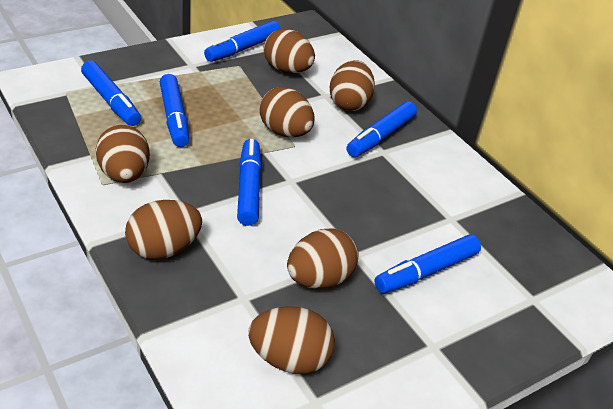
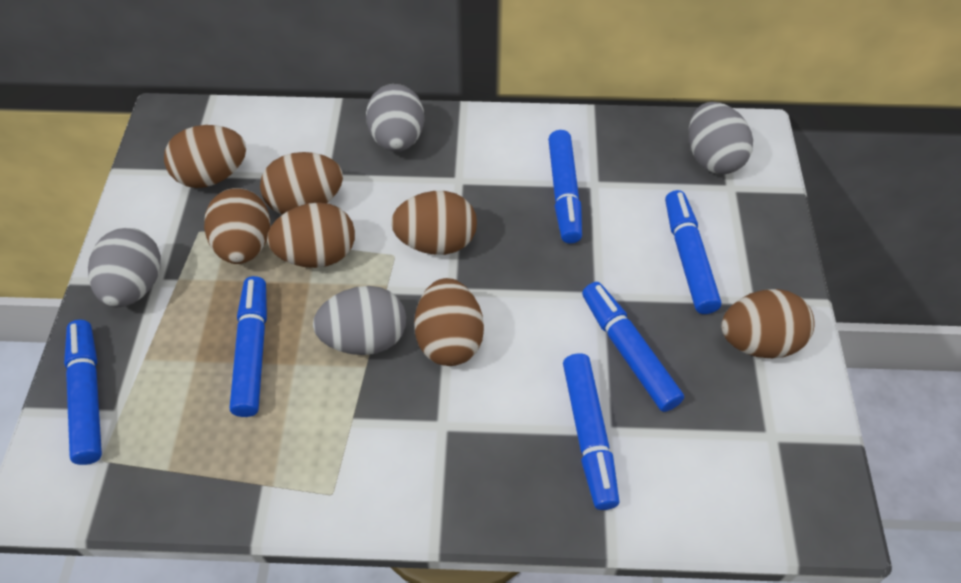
grey egg: none = 0 -> [88,228,161,307] [313,286,406,355] [366,84,424,152] [689,102,753,174] = 4

